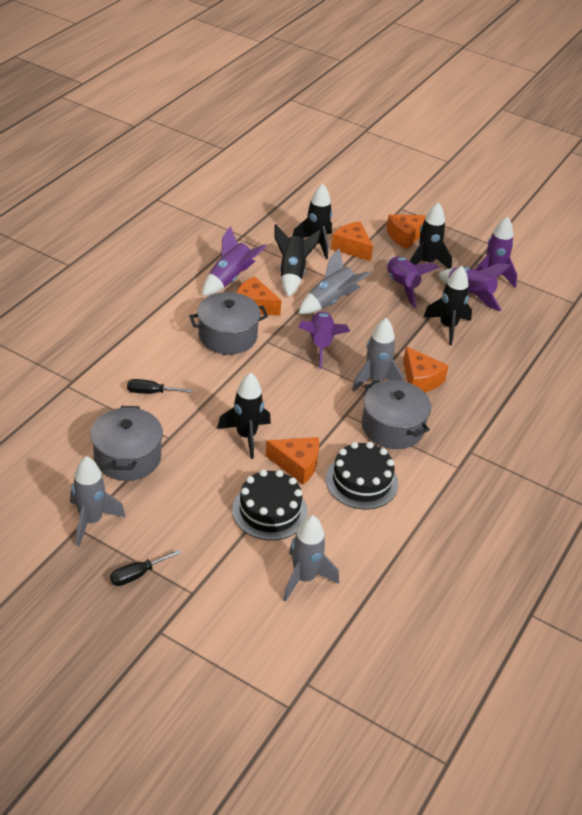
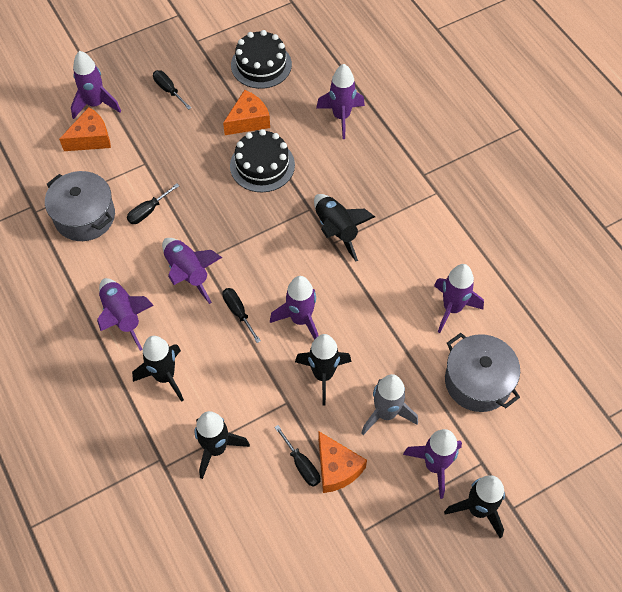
black screwdriver: [110,550,181,586] [127,379,193,394] = 2 -> [127,183,179,224] [153,70,191,110] [222,288,261,343] [274,425,320,487] = 4
grey pot: [91,406,163,481] [189,292,268,355] [362,380,431,449] = 3 -> [45,171,115,241] [445,333,520,412] = 2
grey rocket: [70,456,126,547] [283,515,339,602] [299,248,370,314] [352,318,404,392] = 4 -> [361,374,418,435] = 1
orange cheese: [236,276,282,316] [265,437,319,485] [331,221,373,261] [386,214,426,249] [403,346,449,392] = 5 -> [59,107,111,151] [223,90,270,135] [318,432,367,493] = 3
purple rocket: [203,226,266,296] [298,311,350,369] [387,256,439,308] [438,263,512,311] [475,216,517,287] = 5 -> [71,51,121,119] [97,278,154,351] [162,238,222,304] [270,276,318,340] [316,64,365,139] [403,429,462,499] [434,264,484,333] = 7

